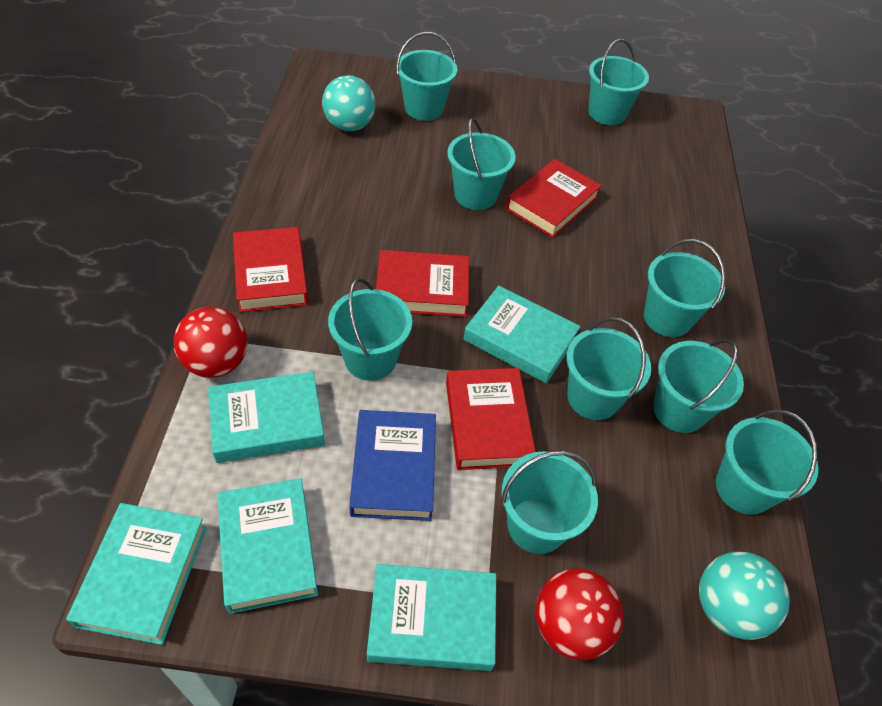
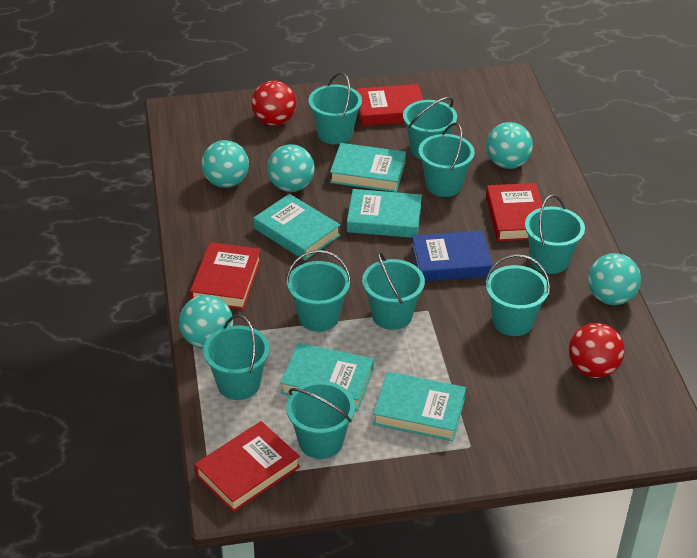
turquoise ball: [322,75,376,131] [699,552,790,640] = 2 -> [179,295,233,349] [201,140,249,188] [267,144,315,192] [486,122,533,169] [588,253,641,305] = 5

